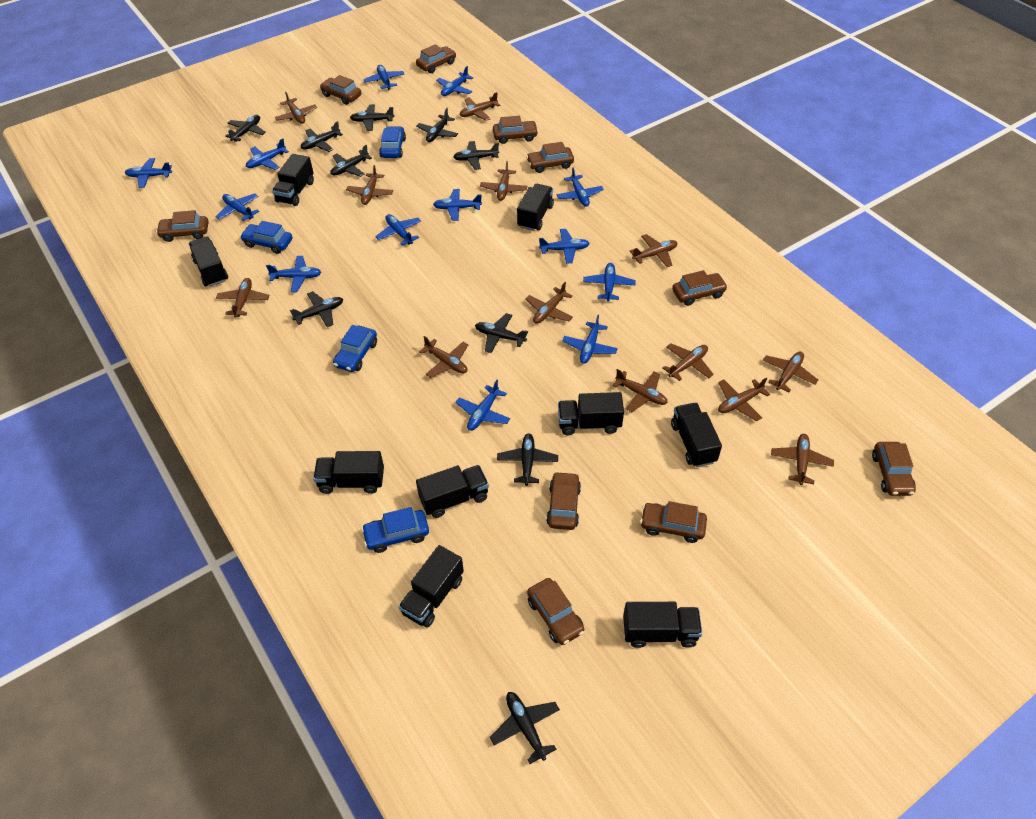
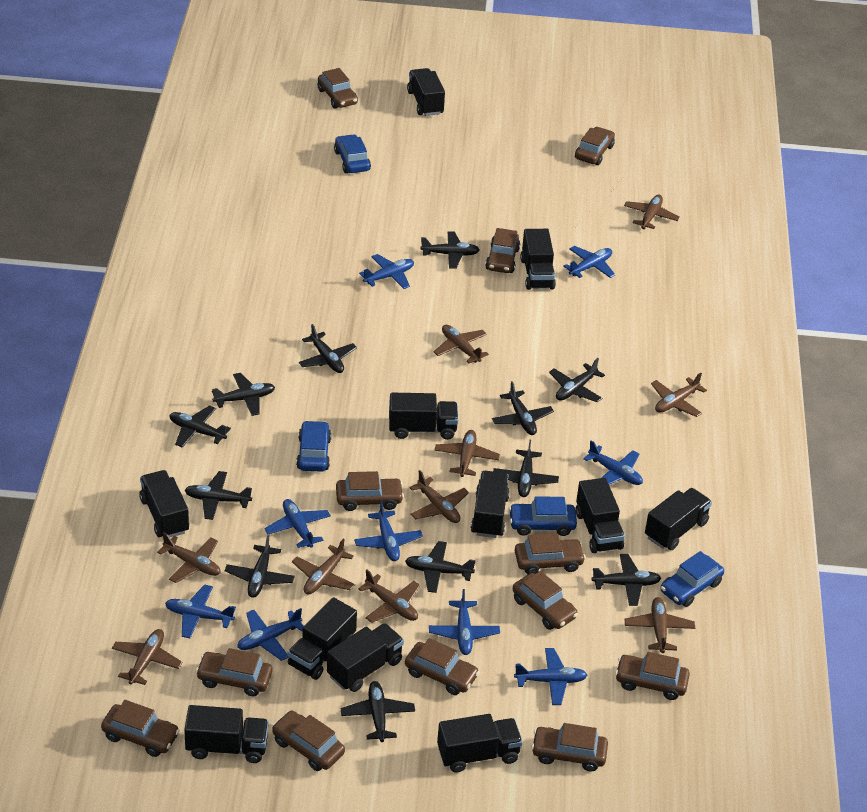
black plane: [225,115,266,142] [290,291,343,327] [301,121,343,152] [330,145,372,177] [350,104,395,131] [416,108,458,142] [453,141,499,170] [475,313,528,353] [490,692,560,764] [497,433,558,486] = 10 -> [169,405,231,447] [185,471,252,520] [212,373,275,416] [225,535,295,598] [299,324,357,373] [341,681,415,742] [405,541,476,593] [420,231,480,269] [492,381,554,435] [493,440,559,497] [549,358,605,402] [591,554,661,606] = 12
black truck: [189,236,228,287] [272,154,314,206] [313,451,384,494] [398,545,464,628] [416,465,489,518] [517,184,554,231] [558,392,624,436] [623,602,702,648] [671,403,722,467] = 9 -> [139,470,189,537] [184,705,269,763] [288,597,357,680] [327,623,404,692] [389,393,458,440] [407,68,445,116] [437,714,523,773] [471,471,510,538] [520,229,556,290] [576,478,625,553] [645,488,712,550] = 11
blue plane: [125,158,172,188] [215,193,259,221] [246,138,289,170] [266,256,321,292] [363,65,405,90] [375,214,421,246] [433,189,482,221] [436,66,473,96] [455,380,510,431] [539,229,590,264] [557,167,604,207] [562,315,618,364] [583,263,636,302] = 13 -> [165,585,236,638] [237,608,303,661] [264,499,331,548] [354,500,423,561] [359,254,414,289] [429,589,500,655] [514,648,587,705] [563,246,615,278] [583,441,643,485] = 9
brown car: [156,210,209,242] [320,75,361,105] [416,44,456,73] [493,116,538,144] [526,142,574,173] [527,578,584,645] [546,471,581,530] [640,501,707,543] [672,270,728,306] [872,442,916,496] = 10 -> [101,700,180,757] [196,648,272,696] [272,711,345,771] [318,68,358,109] [336,471,404,511] [405,638,480,695] [485,228,520,273] [513,571,578,630] [515,533,586,574] [531,723,608,772] [575,127,615,165] [615,652,690,700] = 12
brown plane: [216,278,269,318] [275,92,317,124] [346,165,393,205] [419,336,468,378] [460,92,500,121] [480,161,527,201] [525,282,573,324] [612,369,668,412] [630,234,677,267] [663,343,714,381] [718,378,770,422] [763,351,818,392] [771,434,834,485] = 13 -> [112,629,182,685] [157,532,220,583] [292,539,355,595] [358,570,420,623] [409,470,469,523] [433,325,489,363] [434,430,500,477] [624,195,680,229] [624,597,695,653] [651,373,707,417] = 10

